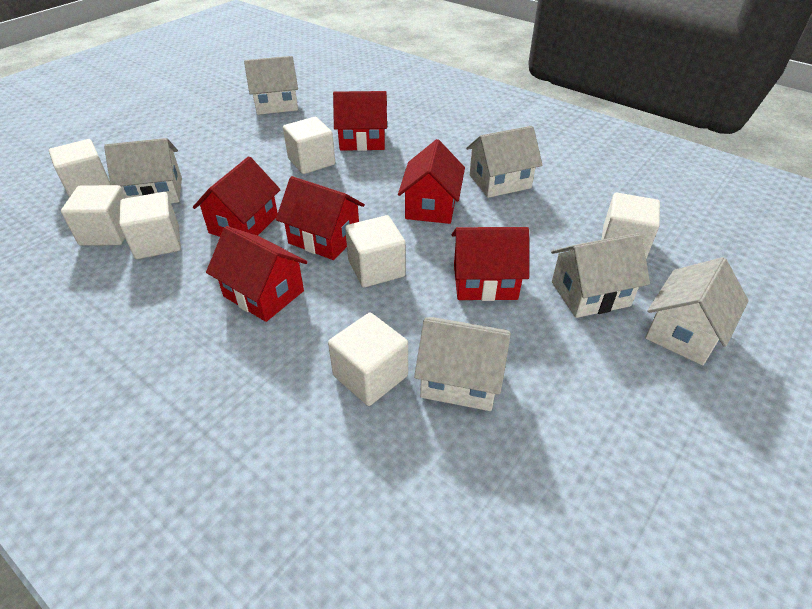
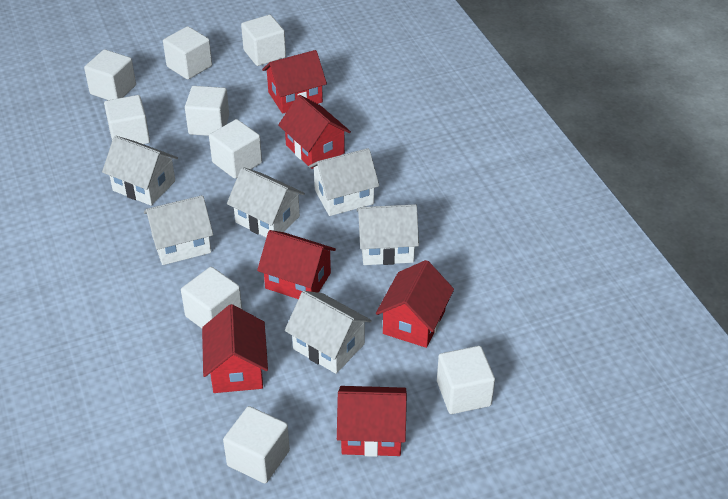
white cube: [49,139,110,198] [61,185,126,246] [120,192,181,259] [283,117,335,174] [328,313,408,406] [345,215,406,287] [602,193,660,258] = 7 -> [84,49,136,100] [104,95,150,144] [163,26,212,79] [181,267,242,328] [185,86,229,136] [209,119,262,179] [223,406,290,483] [241,15,286,66] [437,346,495,414] = 9

